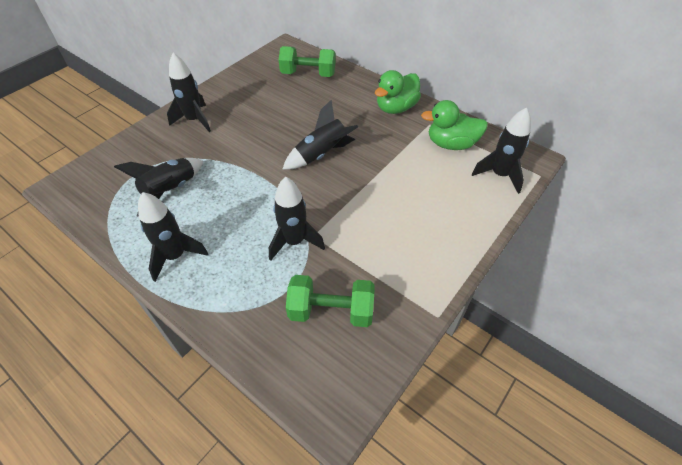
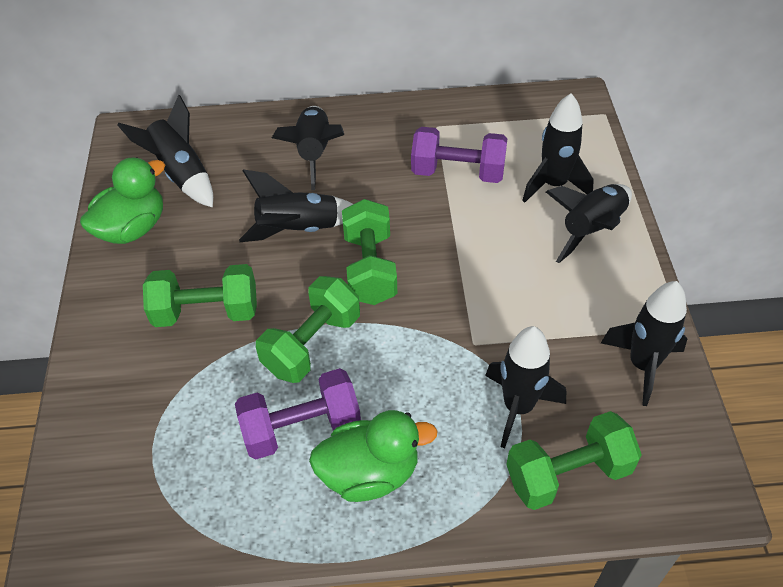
black rocket: [114,158,203,217] [138,192,208,282] [167,53,211,132] [269,177,325,261] [283,100,358,169] [472,107,531,194] = 6 -> [117,95,213,207] [239,169,353,242] [272,106,344,190] [485,326,566,448] [522,93,594,203] [546,184,632,263] [601,281,687,406] = 7
green dumbbell: [279,46,335,77] [286,275,375,327] = 2 -> [143,264,257,327] [256,276,360,383] [342,199,397,305] [506,411,642,510] = 4
purple dumbbell: none = 0 -> [235,368,361,459] [411,127,507,183] = 2

